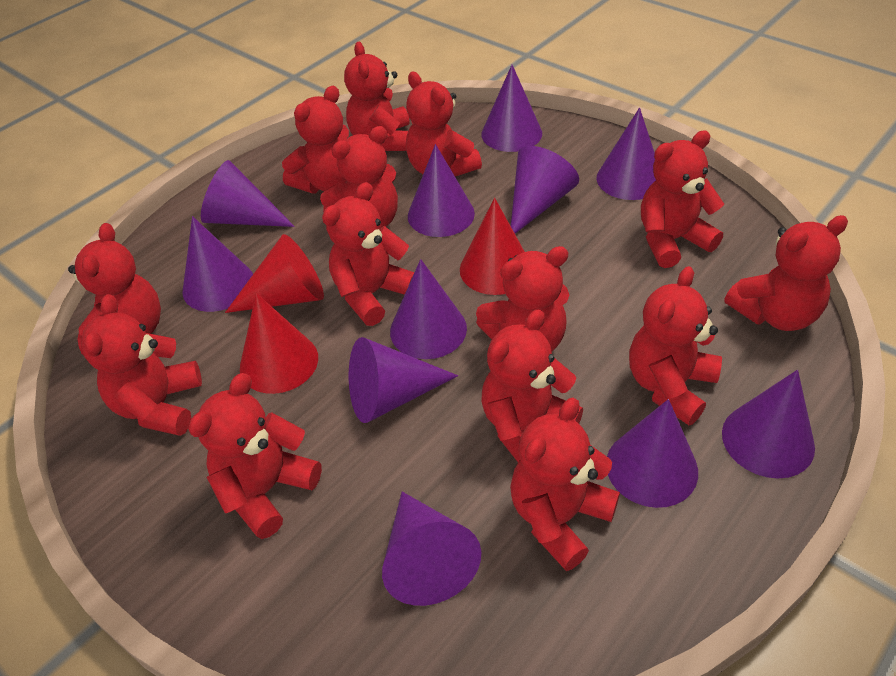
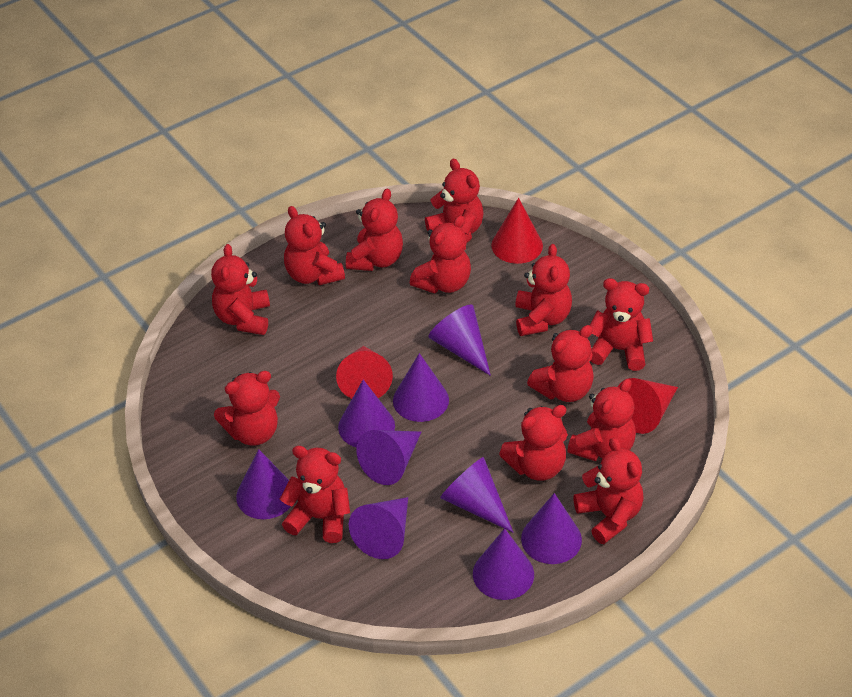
purple cone: [182,216,253,312] [201,160,295,227] [349,337,458,423] [382,492,481,606] [390,259,467,359] [408,144,475,237] [481,65,542,152] [511,146,579,234] [597,108,656,200] [607,399,698,508] [722,370,815,478] = 11 -> [236,449,291,519] [338,380,395,447] [349,497,408,559] [356,430,421,485] [393,353,449,422] [429,304,491,376] [440,457,513,532] [473,528,534,600] [521,493,582,564] = 9
red teddy bear: [68,223,161,356] [81,294,202,436] [188,373,322,539] [282,86,349,193] [320,126,398,228] [322,182,414,326] [344,42,410,151] [406,72,482,176] [476,246,569,351] [482,309,583,462] [510,398,620,571] [629,266,722,425] [641,130,724,268] [725,215,848,331] = 14 -> [211,244,270,335] [214,371,280,445] [280,446,350,543] [284,206,345,285] [346,189,403,271] [410,215,471,294] [425,159,484,243] [499,405,568,481] [515,244,572,336] [527,325,594,402] [567,379,636,461] [573,437,644,544] [590,278,653,371] = 13

